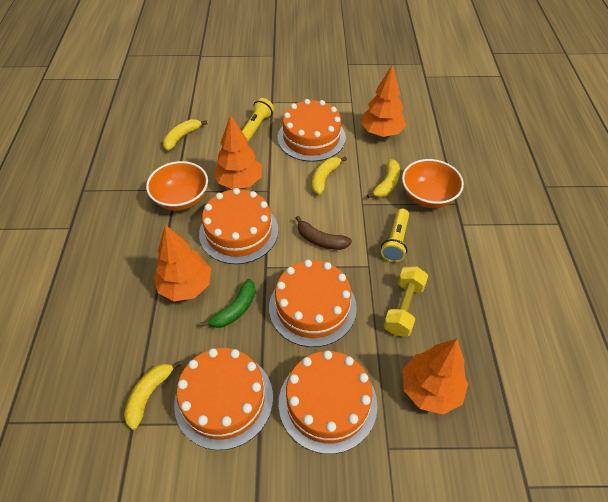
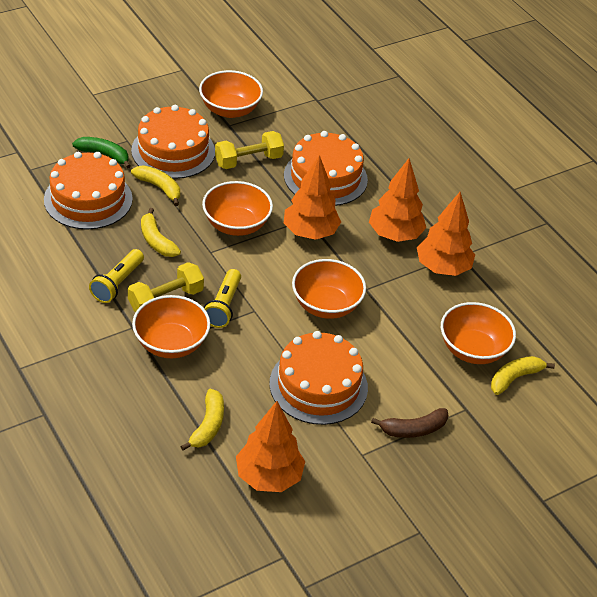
orange bowl: [146,161,208,211] [402,159,464,208] = 2 -> [132,295,210,358] [199,70,263,118] [202,181,273,236] [292,259,366,319] [441,302,516,364] = 5
orange cake: [174,348,273,450] [199,188,278,264] [269,260,357,347] [278,99,346,162] [279,351,378,454] = 5 -> [44,152,133,230] [131,105,215,179] [269,331,368,425] [284,131,368,206] = 4
yellow dumbbell: [384,266,428,337] = 1 -> [128,262,204,312] [215,131,284,169] = 2

